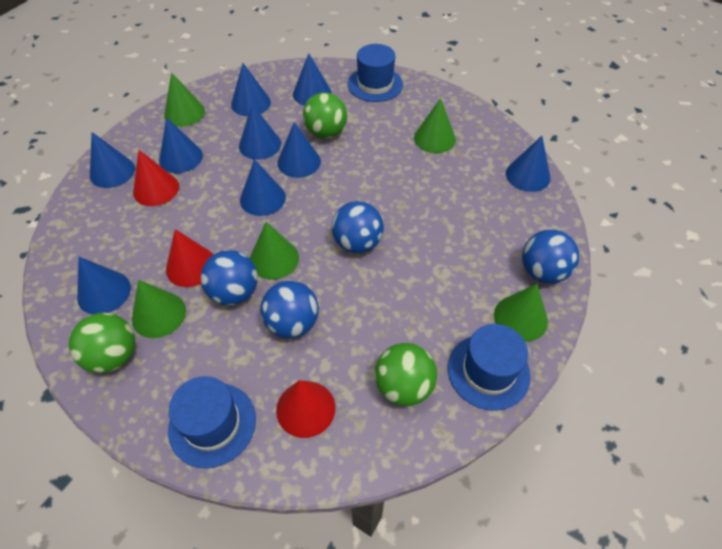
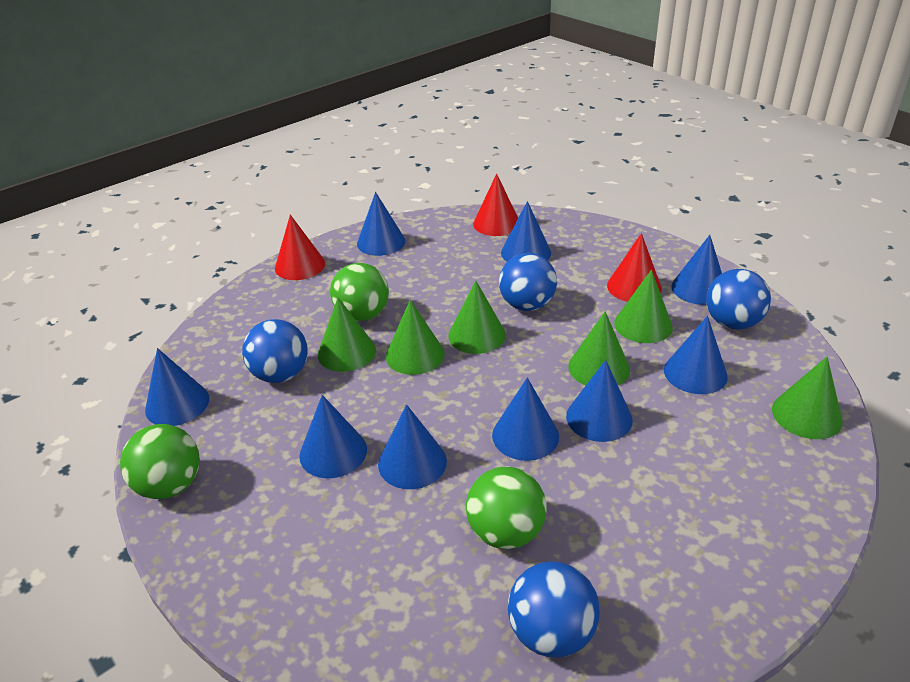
blue hat: [168,376,256,468] [348,44,403,102] [448,324,531,411] = 3 -> none = 0
green cone: [132,280,186,338] [164,72,205,127] [250,222,299,280] [414,98,456,153] [494,284,548,342] = 5 -> [318,298,376,372] [386,300,445,375] [448,280,506,354] [568,311,630,386] [614,270,673,343] [772,357,843,439] = 6

